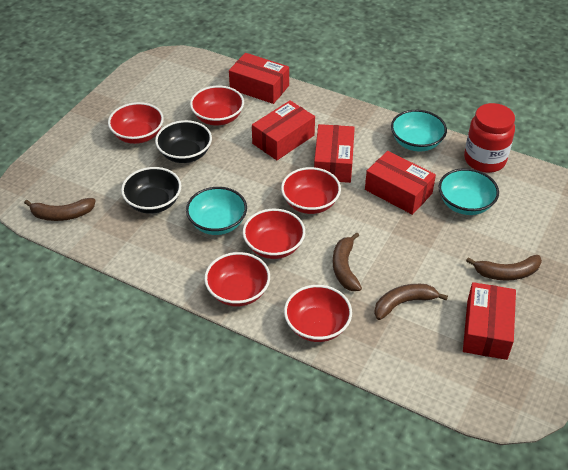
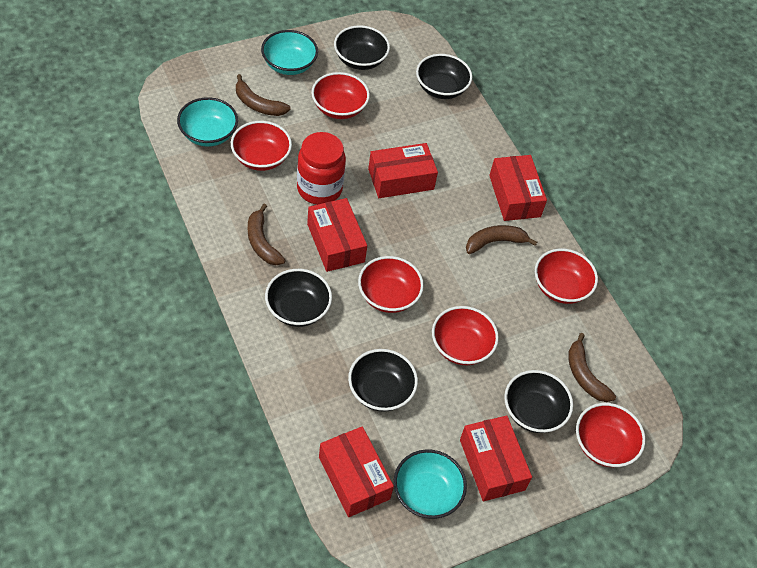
black bowl: [121,167,181,214] [155,120,212,163] = 2 -> [265,269,332,327] [334,25,390,70] [348,349,418,412] [416,54,472,99] [504,370,573,433] = 5

